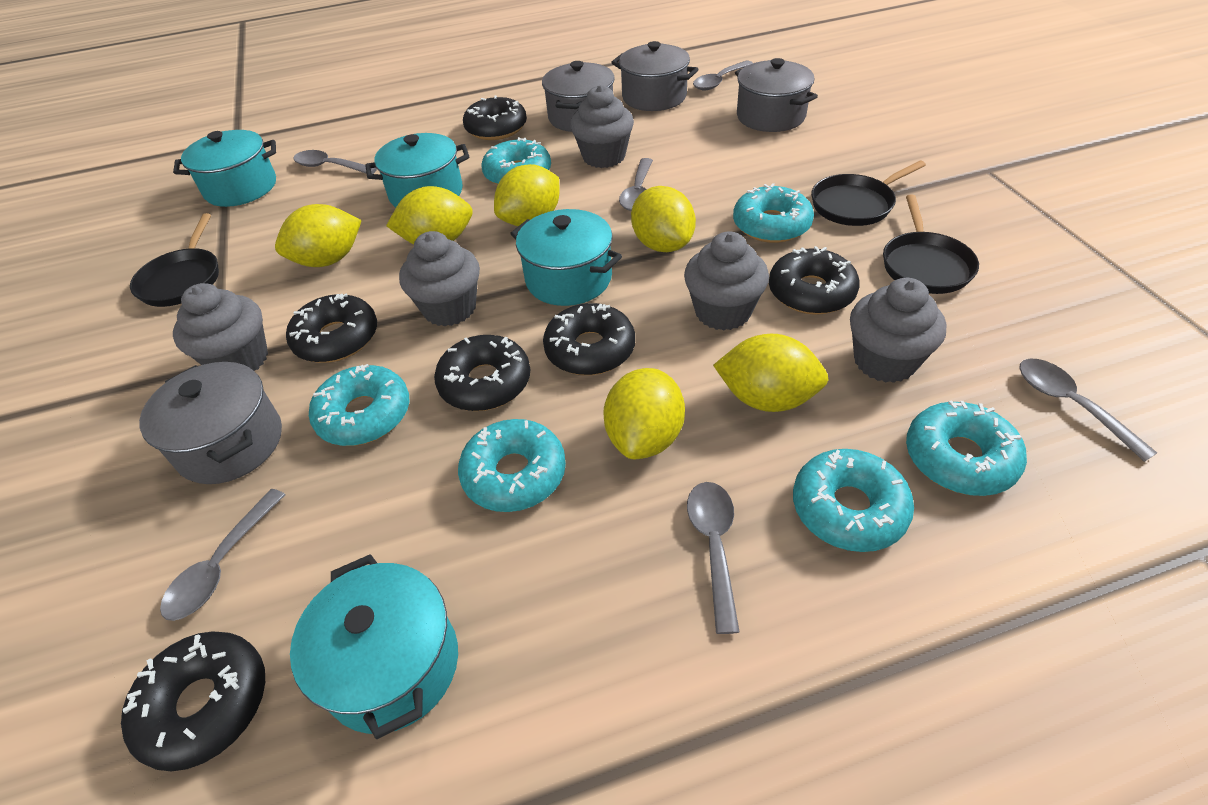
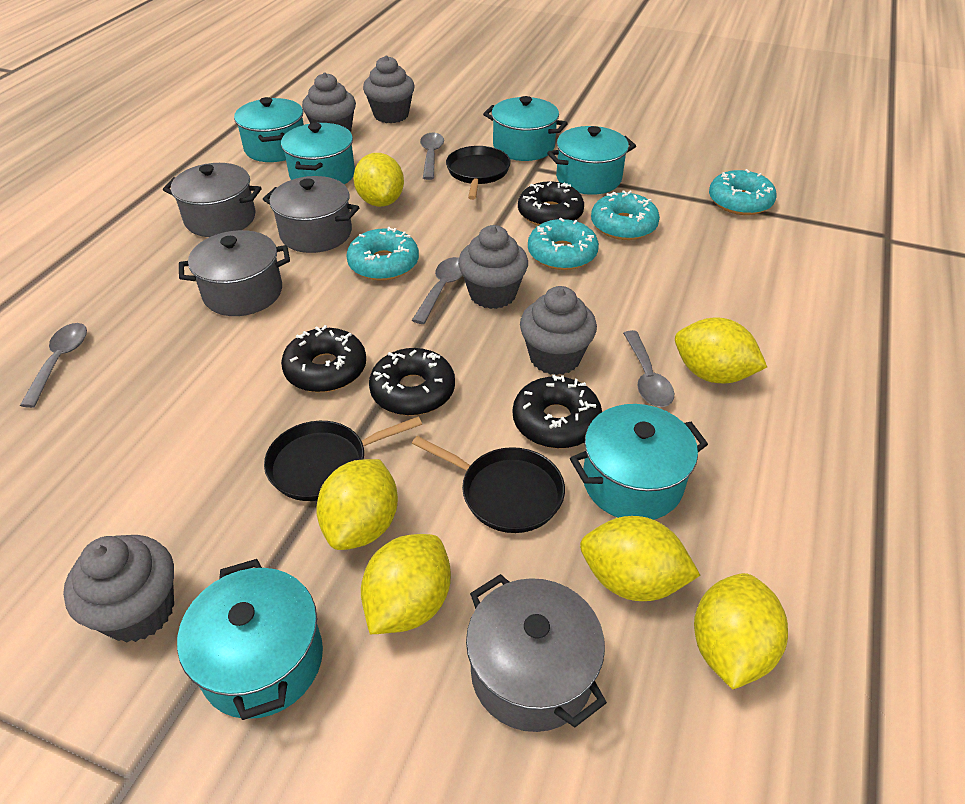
black donut: [121,632,265,771] [286,293,377,363] [434,335,530,411] [463,95,527,140] [543,303,635,375] [769,246,860,315] = 6 -> [281,325,366,392] [369,348,455,416] [513,374,602,449] [518,181,584,226] = 4
grey spoon: [160,489,285,621] [293,150,377,174] [619,158,653,211] [687,482,740,634] [693,61,753,90] [1019,359,1157,462] = 6 -> [20,323,87,408] [412,257,463,324] [420,133,444,180] [623,330,674,407] = 4
turquoise donut: [309,364,409,446] [458,419,566,512] [481,137,551,185] [733,183,814,243] [793,449,914,552] [906,400,1027,496] = 6 -> [346,227,419,281] [528,218,599,270] [591,190,660,240] [709,169,777,215] = 4
turquoise pot: [173,130,276,207] [290,554,458,739] [365,133,469,208] [510,209,622,306] = 4 -> [177,559,323,720] [234,97,304,162] [281,123,355,185] [483,96,568,161] [547,126,636,195] [570,404,708,520] = 6

